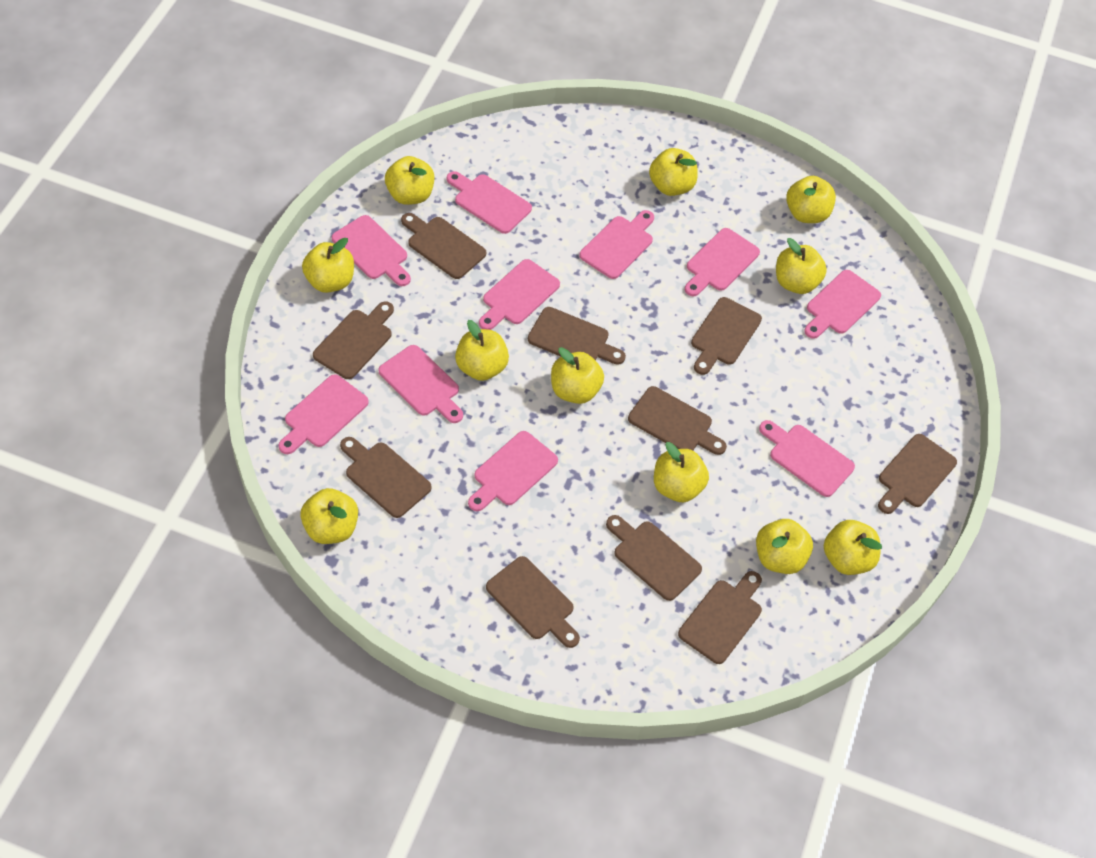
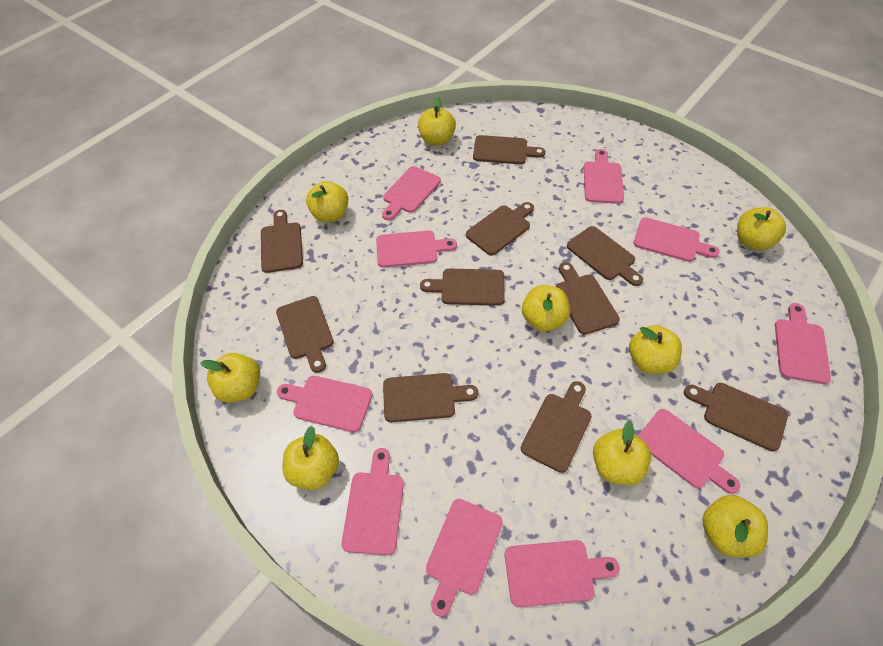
yellow apple: [300,488,358,544] [302,238,354,293] [385,156,434,205] [455,320,509,381] [551,347,604,404] [649,148,698,196] [654,442,709,502] [756,519,813,574] [776,238,827,294] [786,176,836,223] [824,520,882,575] = 11 -> [201,353,260,403] [283,426,339,490] [306,181,348,222] [418,97,456,145] [522,285,570,331] [593,421,651,485] [629,325,682,374] [702,495,768,557] [737,207,786,250] = 9

